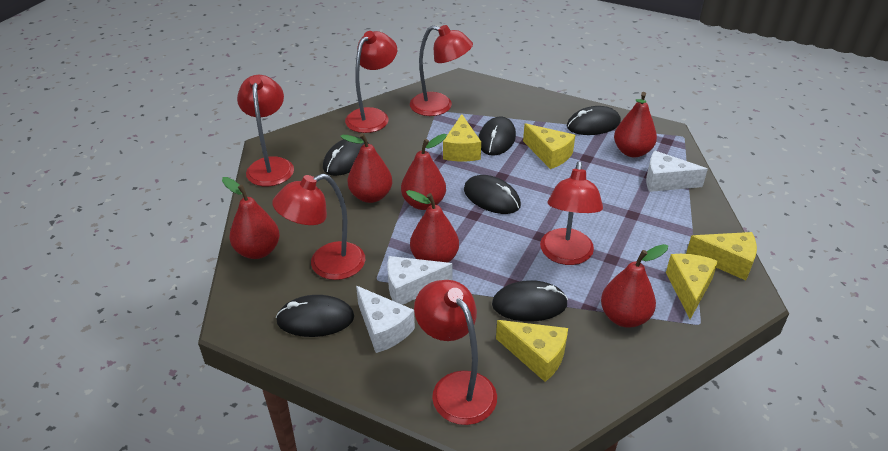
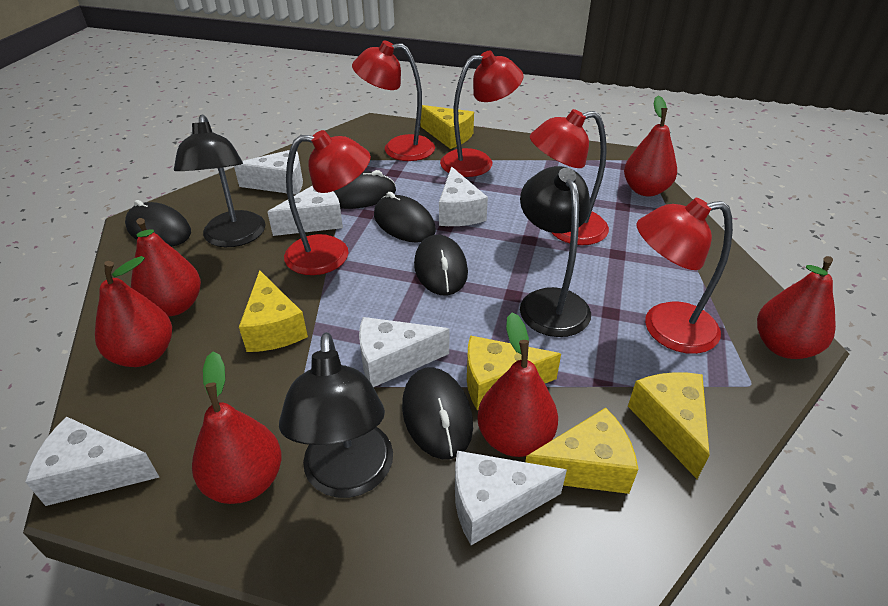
black lamp: none = 0 -> [174,115,265,247] [279,332,393,498] [520,166,591,337] = 3
black mouse: [276,295,354,337] [323,137,369,176] [464,175,521,214] [478,116,516,156] [492,280,568,322] [567,106,621,135] = 6 -> [125,200,191,247] [333,170,396,209] [374,192,436,243] [402,367,473,459] [414,234,468,296] = 5
red lamp: [237,75,294,186] [272,174,365,280] [345,31,397,133] [410,25,473,116] [414,280,497,425] [540,161,603,265] = 6 -> [284,130,371,275] [352,41,435,161] [440,51,524,177] [530,109,609,245] [636,198,733,354] = 5
white cheese: [356,286,415,353] [387,256,453,305] [646,150,708,192] = 3 -> [25,417,159,506] [234,150,303,195] [267,185,343,236] [359,317,449,387] [439,167,488,226] [455,451,567,545] = 6

